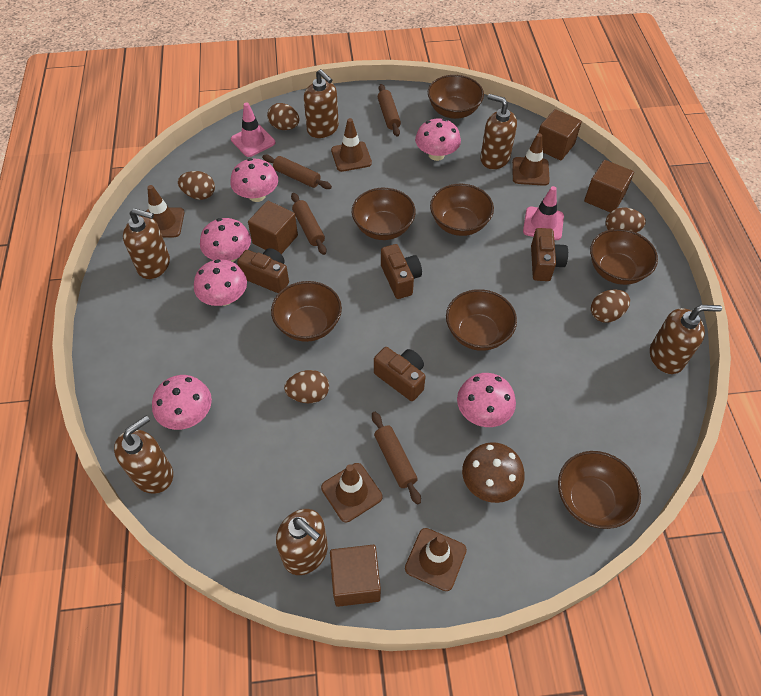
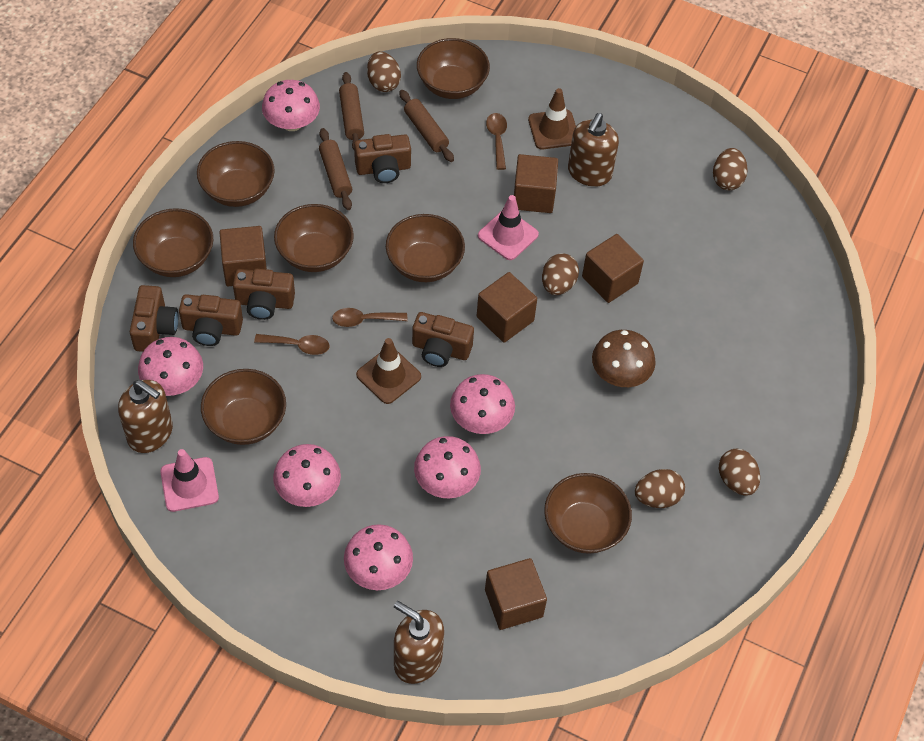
brown camera: [237,248,289,293] [374,347,426,401] [381,244,422,299] [531,228,568,281] = 4 -> [130,285,178,352] [179,294,243,346] [233,269,295,320] [354,134,411,183] [412,312,474,367] = 5
brown cube: [248,201,298,254] [330,545,381,607] [539,109,582,160] [584,160,634,212] = 4 -> [220,226,267,287] [477,272,537,343] [485,558,547,630] [514,154,558,213] [582,234,644,303] = 5
brown rolling pin: [262,155,332,189] [291,193,327,255] [372,412,421,505] [378,84,401,137] = 4 -> [319,128,352,210] [339,72,364,150] [399,90,454,162] = 3
brown soap dispenser: [114,416,173,494] [123,208,170,279] [276,509,328,575] [304,69,339,138] [480,94,517,169] [650,305,722,374] = 6 -> [118,380,173,453] [394,601,444,684] [568,113,619,187] = 3
brown spoon: none = 0 -> [254,334,329,355] [332,308,407,327] [486,113,507,170] = 3
brown traffic cone: [146,185,184,237] [321,463,383,522] [331,118,372,172] [405,528,467,591] [512,133,550,186] = 5 -> [356,338,421,404] [528,88,576,149] = 2

